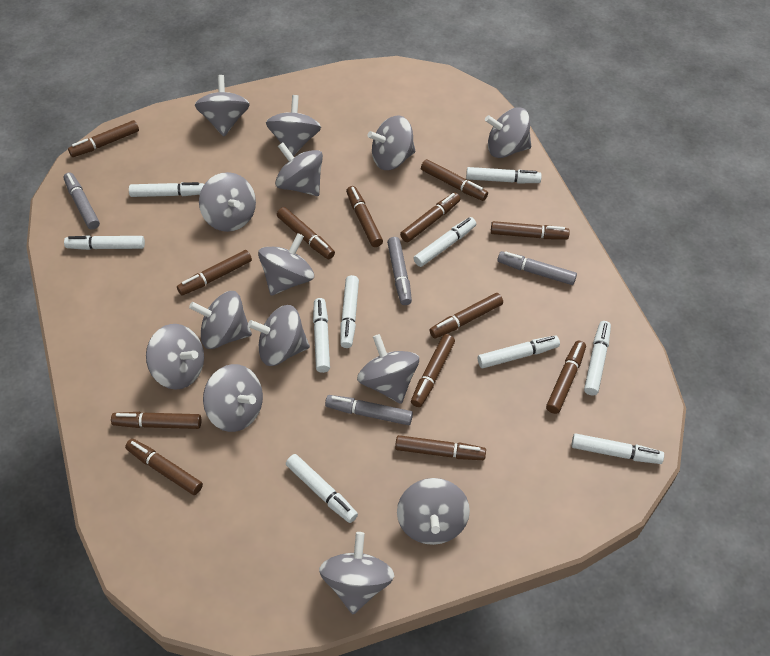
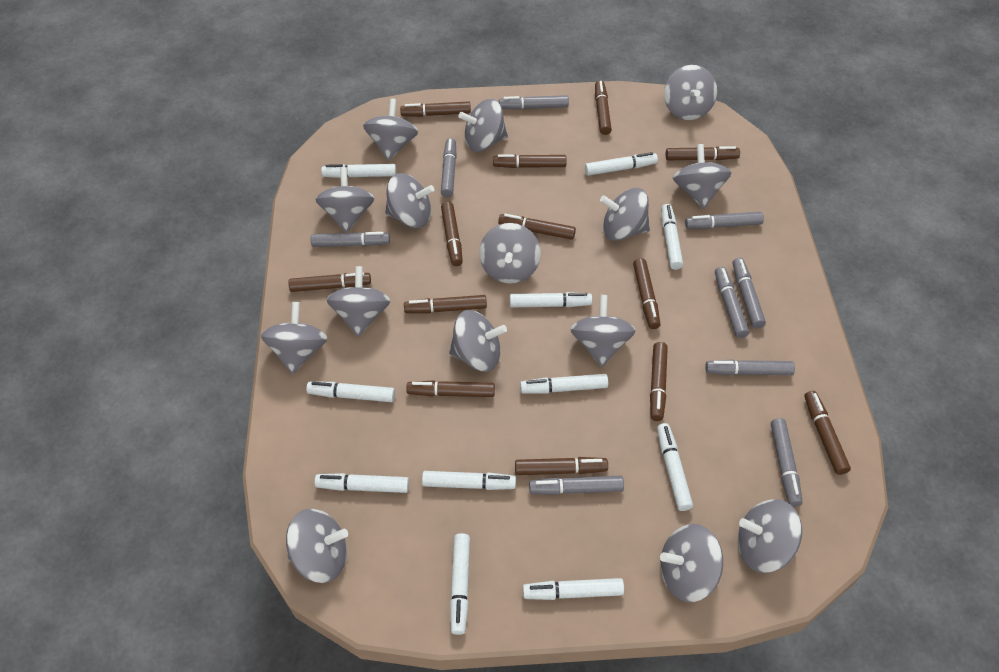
grey marker: [63,172,100,230] [325,395,413,425] [387,237,412,305] [498,251,577,285] = 4 -> [311,232,390,247] [441,138,457,198] [499,95,569,110] [529,476,624,495] [685,211,764,229] [705,359,795,375] [715,267,749,338] [733,258,766,328] [771,418,803,507] = 9
grey spinning top: [146,324,204,390] [189,291,252,349] [195,75,250,136] [199,172,256,232] [203,364,263,432] [248,305,310,366] [258,233,314,296] [266,95,321,156] [275,142,323,196] [319,532,394,614] [357,334,419,404] [367,115,415,170] [397,478,470,545] [485,107,531,158] = 14 -> [261,302,328,374] [286,509,348,583] [315,167,374,233] [326,266,391,337] [363,98,418,161] [385,173,434,228] [449,310,507,372] [458,99,508,152] [479,223,541,284] [570,295,636,367] [600,188,650,241] [660,524,723,602] [664,65,717,120] [673,144,731,209] [738,499,802,573] = 15
white marker: [64,235,145,250] [129,182,204,197] [286,454,358,523] [313,298,330,373] [340,275,359,348] [413,217,476,267] [466,167,542,183] [478,335,560,368] [571,433,664,464] [584,321,611,396] = 10 -> [306,381,395,402] [314,473,409,493] [321,164,396,178] [422,471,516,490] [450,533,470,635] [510,292,592,307] [520,374,608,394] [523,578,624,600] [585,152,658,176] [657,423,693,511] [661,204,683,270] = 11

